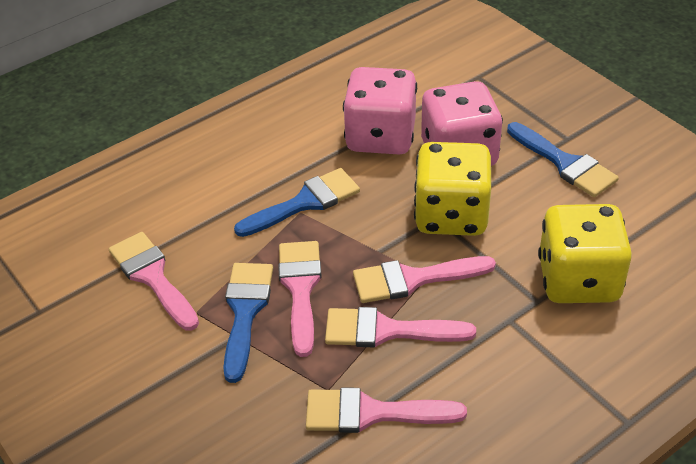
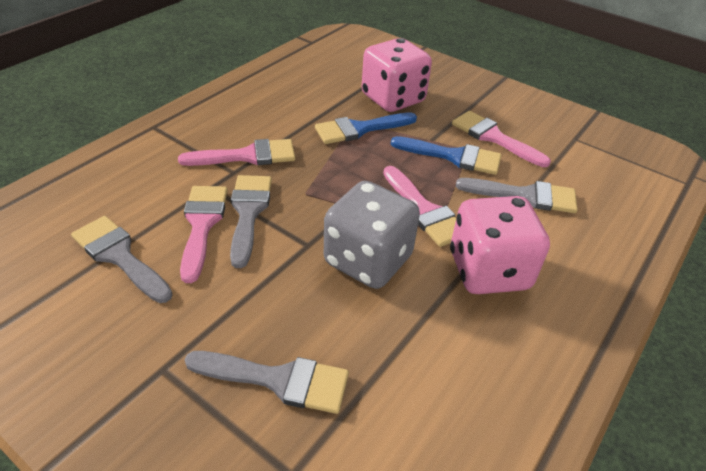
blue brush: [223,263,273,383] [234,168,360,237] [507,122,619,197] = 3 -> [315,112,417,144] [391,136,502,175] = 2
grey brush: none = 0 -> [71,216,173,303] [185,351,349,414] [230,175,272,268] [456,178,578,213] = 4
grey dice: none = 0 -> [324,181,420,289] = 1
pink brush: [109,232,199,331] [278,241,322,357] [306,388,467,433] [325,307,476,348] [353,256,496,303] = 5 -> [178,139,295,166] [180,186,228,283] [383,166,456,247] [452,111,551,167] = 4
yellow dice: [414,142,491,236] [538,204,632,303] = 2 -> none = 0

